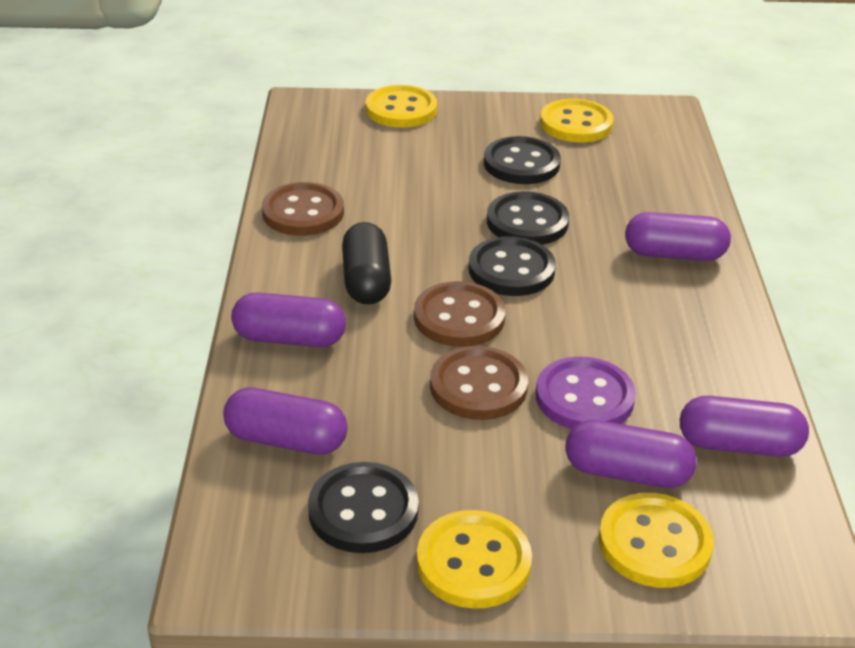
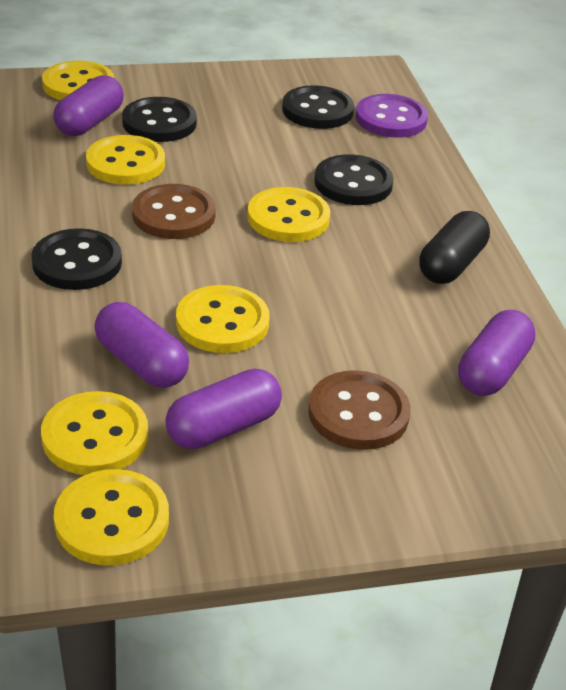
brown button: [262,182,344,236] [414,281,505,347] [430,346,528,420] = 3 -> [132,184,216,239] [308,370,410,450] = 2
purple capsule: [223,387,348,455] [231,293,346,347] [566,420,697,488] [625,212,731,261] [680,396,809,457] = 5 -> [53,75,124,136] [94,302,189,388] [166,368,282,449] [458,310,536,396] = 4
yellow button: [366,85,437,128] [417,510,532,609] [540,99,614,143] [598,493,714,588] = 4 -> [41,391,148,475] [42,61,114,100] [54,469,169,566] [86,135,165,185] [176,285,270,353] [247,187,330,242] = 6

